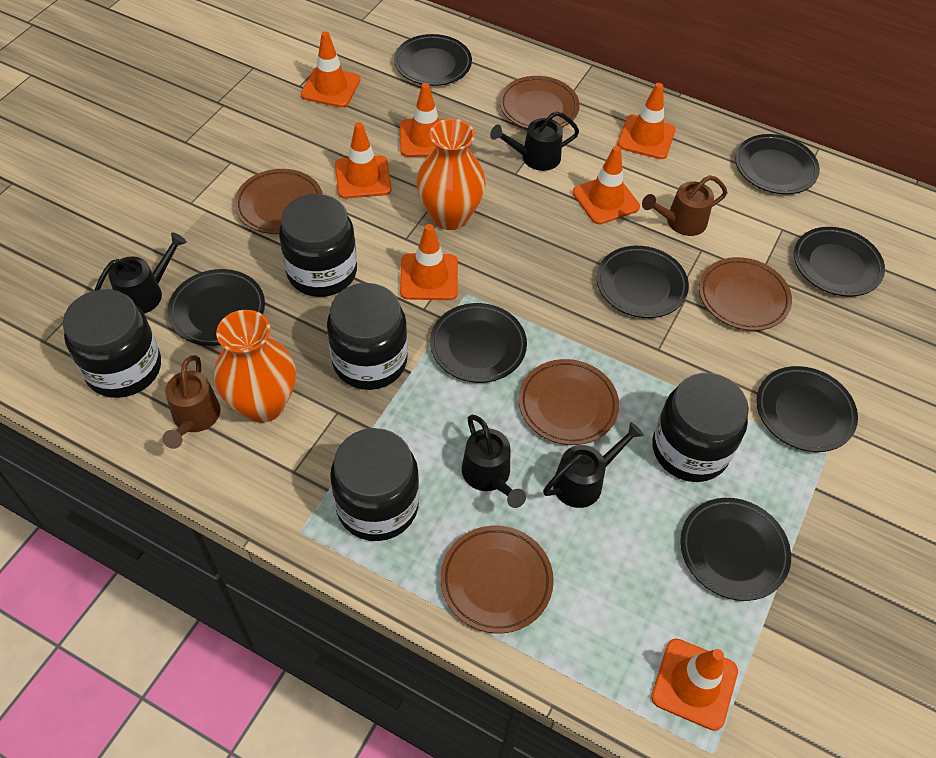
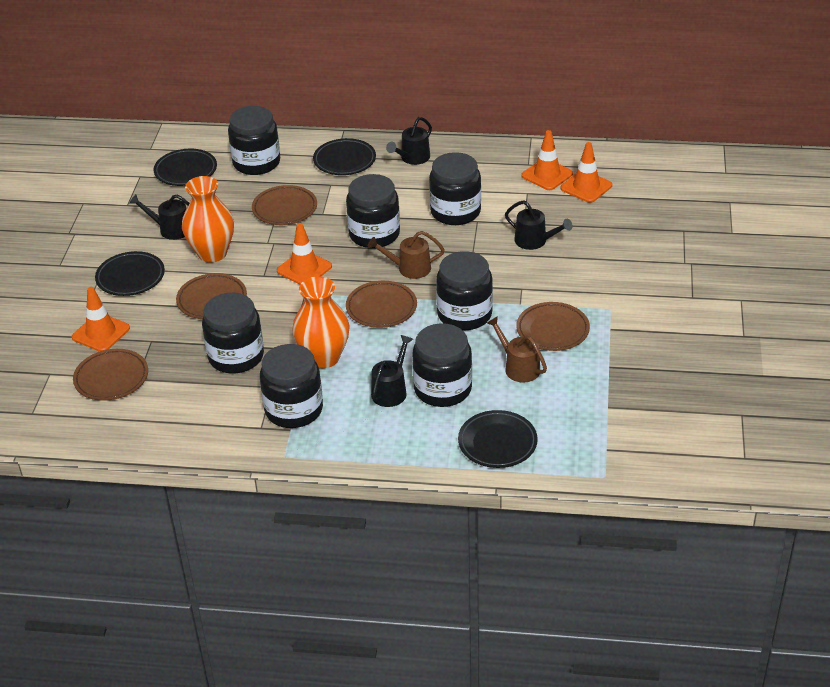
black jar: [63,289,161,398] [279,194,357,297] [327,283,408,390] [330,428,419,541] [652,373,749,482] = 5 -> [202,293,264,374] [228,106,280,175] [260,344,323,428] [346,174,400,248] [412,323,472,407] [429,152,481,225] [436,251,493,330] = 7
black plate: [167,269,265,346] [394,34,472,86] [430,303,527,383] [597,246,689,318] [680,498,791,601] [735,134,820,194] [756,366,858,452] [794,227,885,297] = 8 -> [95,251,165,296] [154,149,217,186] [313,138,376,175] [458,410,538,468] = 4
orange traffic cone: [301,31,360,108] [335,122,391,199] [400,83,444,157] [400,224,458,300] [572,146,640,225] [617,83,676,159] [651,638,738,731] = 7 -> [72,287,130,352] [277,223,332,285] [521,130,573,190] [560,142,612,203] = 4

